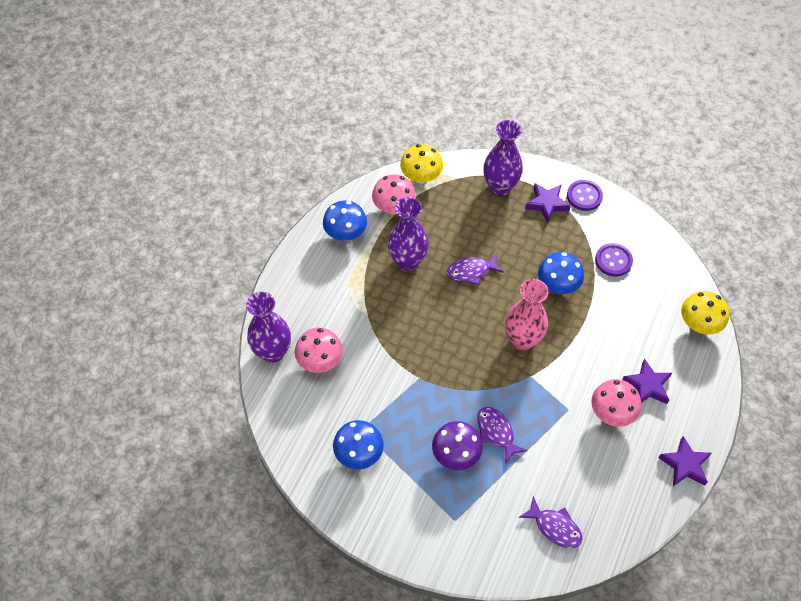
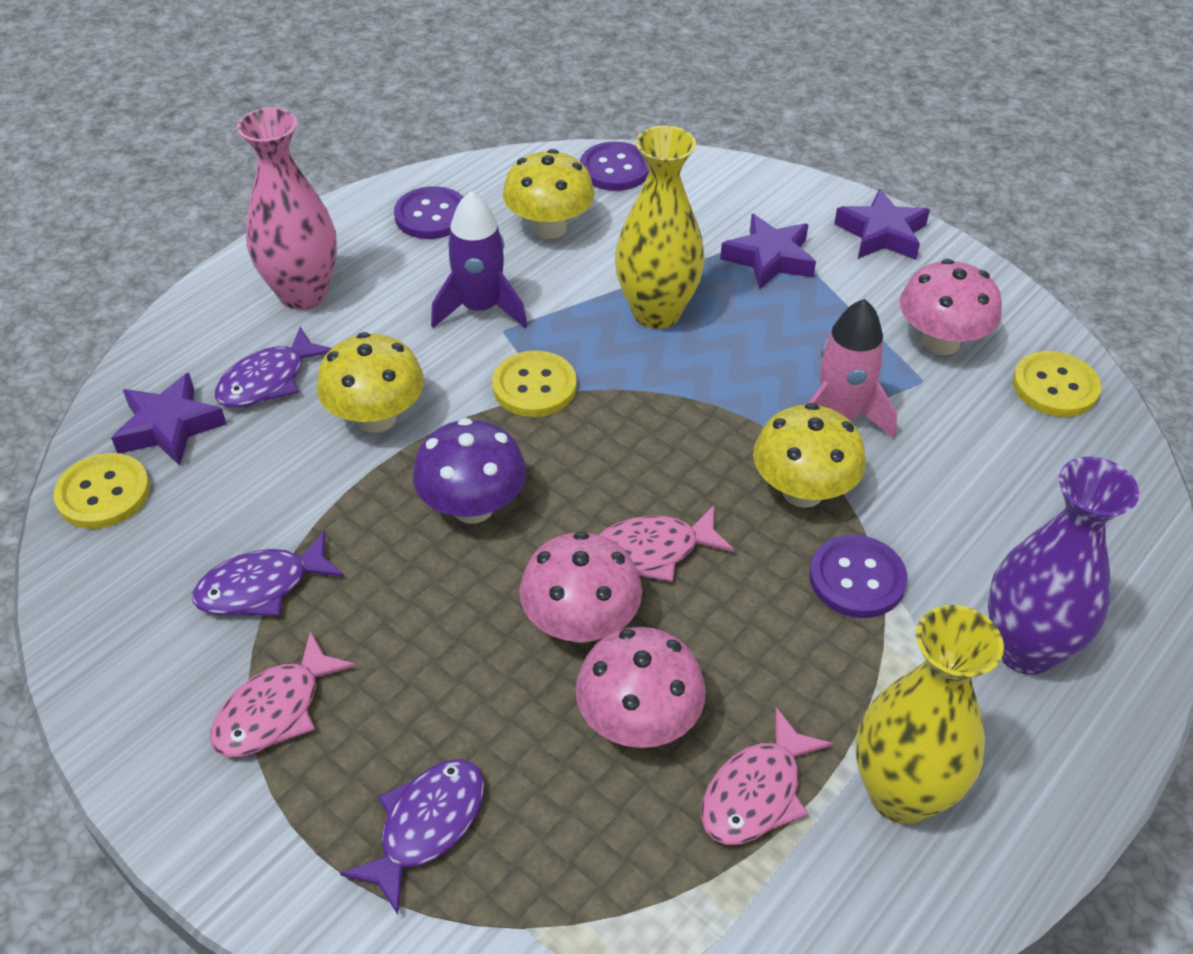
blue mushroom: [323,201,367,241] [333,420,384,470] [538,252,584,294] = 3 -> none = 0
pink fish: none = 0 -> [210,631,356,757] [599,506,734,582] [701,707,833,845] = 3
pink rocket: none = 0 -> [808,299,897,439] = 1
purple button: [567,180,603,211] [595,243,633,277] = 2 -> [394,186,463,239] [580,142,649,191] [809,535,907,618] = 3
purple rocket: none = 0 -> [431,191,527,328] = 1
purple vase: [246,292,291,363] [388,197,429,271] [483,120,523,196] = 3 -> [988,457,1139,675] = 1
yellow button: none = 0 -> [53,453,150,529] [492,350,577,417] [1013,351,1101,417] = 3
yellow mushroom: [400,144,443,184] [681,291,729,335] = 2 -> [317,332,424,433] [503,149,595,239] [753,403,866,508] = 3
yellow vase: none = 0 -> [615,125,705,329] [856,605,1004,824] = 2

